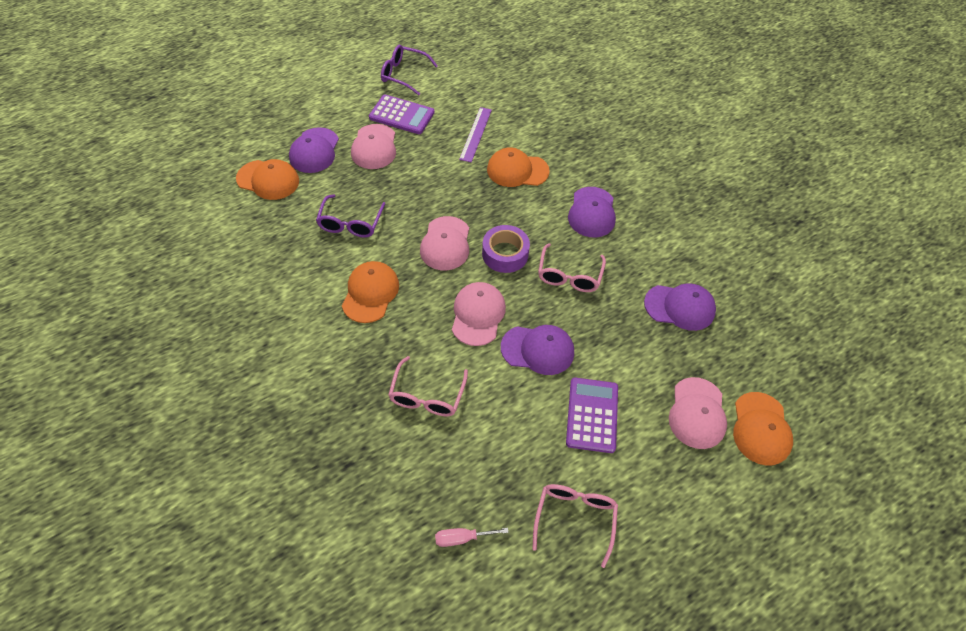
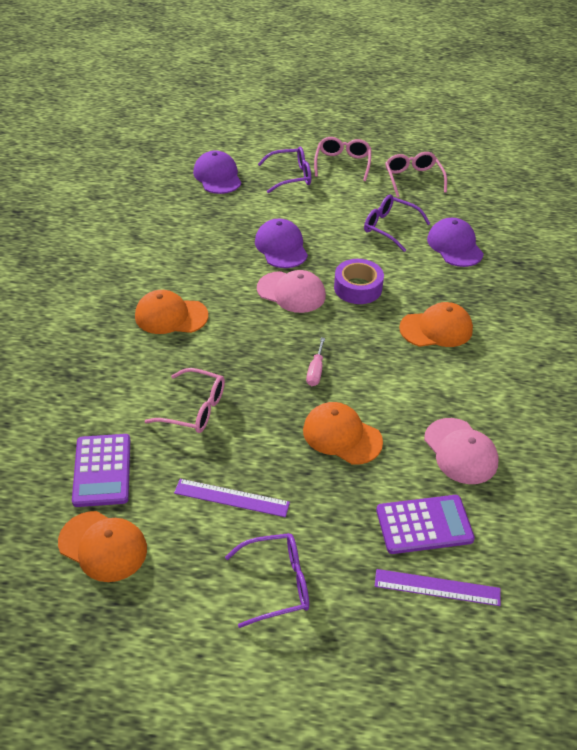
pink cap: [351,124,396,169] [420,216,469,270] [452,282,506,346] [669,377,727,449] = 4 -> [257,270,326,313] [424,418,499,484] = 2
purple cap: [289,127,339,173] [501,325,574,375] [568,187,616,237] [644,283,716,331] = 4 -> [193,150,241,194] [255,219,308,268] [427,218,484,267] = 3
purple glasses: [316,194,386,238] [381,45,438,95] = 2 -> [225,533,309,628] [258,147,311,193] [364,195,431,252] = 3
purple ruler: [459,107,492,162] = 1 -> [174,479,290,517] [375,569,501,606] = 2

